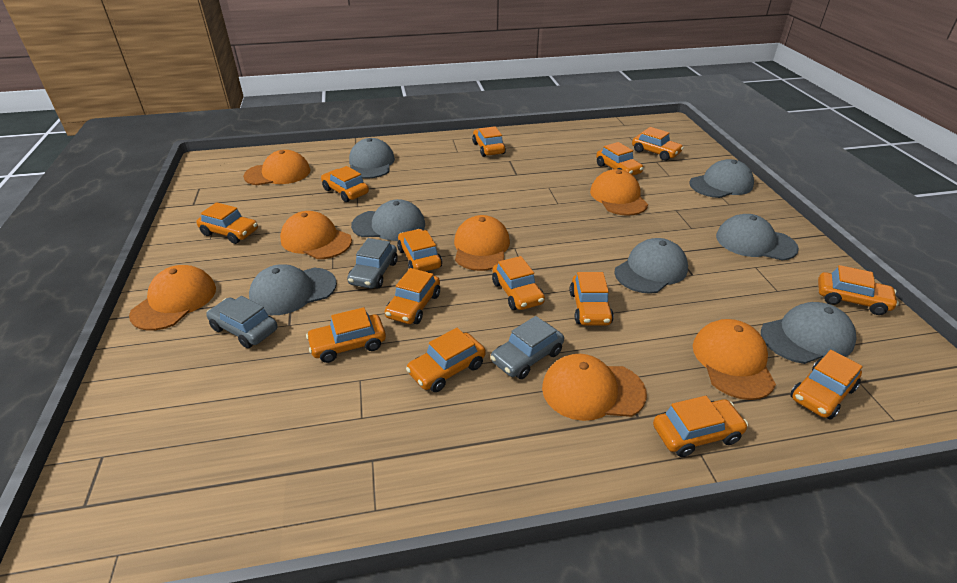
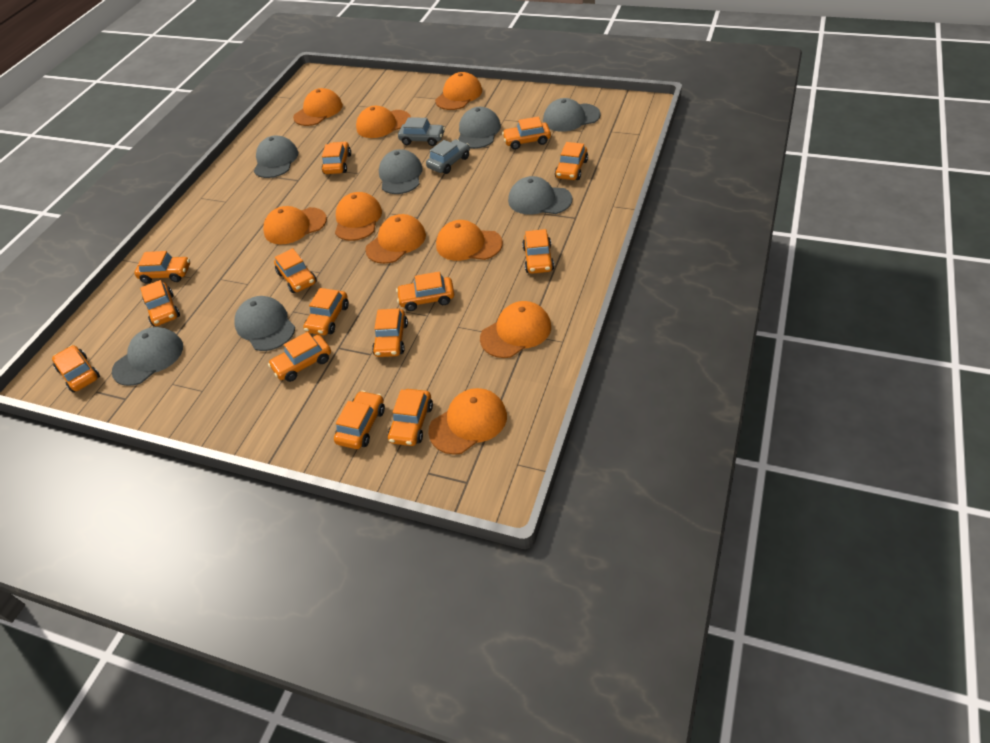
grey car: [206,296,277,348] [347,238,398,289] [490,316,564,379] = 3 -> [398,117,445,146] [426,140,470,174] = 2
orange cap: [129,265,216,331] [243,150,311,185] [280,211,352,259] [454,215,510,271] [542,354,647,421] [590,169,648,216] [693,319,776,400] = 7 -> [263,206,327,245] [293,88,343,126] [335,192,382,241] [356,106,411,138] [365,214,426,264] [428,388,507,455] [435,72,482,110] [436,220,503,261] [480,301,551,358] = 9

